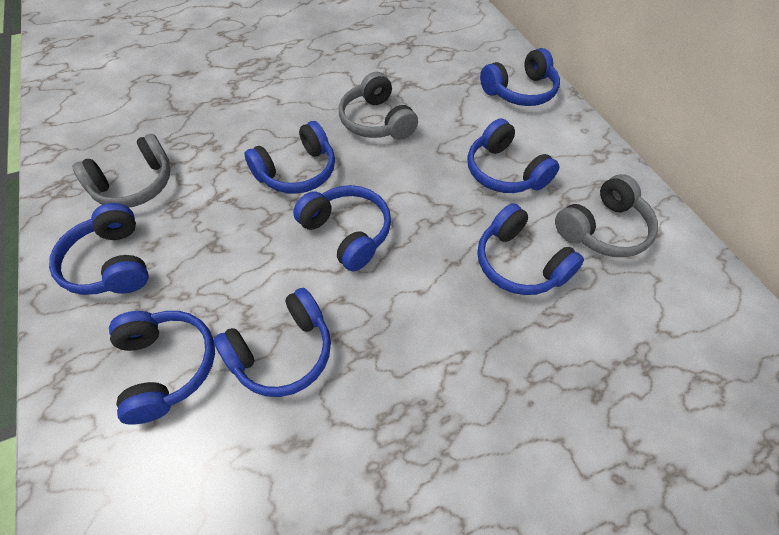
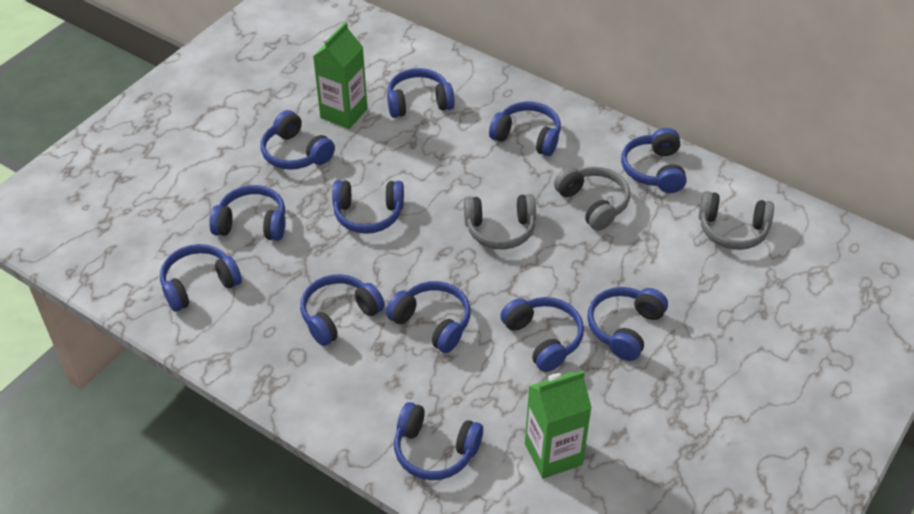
blue headphones: [49,203,148,295] [109,311,215,425] [214,288,331,397] [244,121,335,194] [293,185,391,272] [467,118,559,193] [477,203,584,295] [480,48,560,106] = 8 -> [160,244,242,312] [209,185,285,241] [261,110,335,170] [300,274,385,346] [332,180,404,234] [386,281,471,353] [387,68,455,118] [394,402,483,480] [489,102,561,156] [500,297,584,372] [587,287,668,361] [621,128,687,193] = 12
green carton: none = 0 -> [313,22,368,129] [525,370,592,479] = 2

